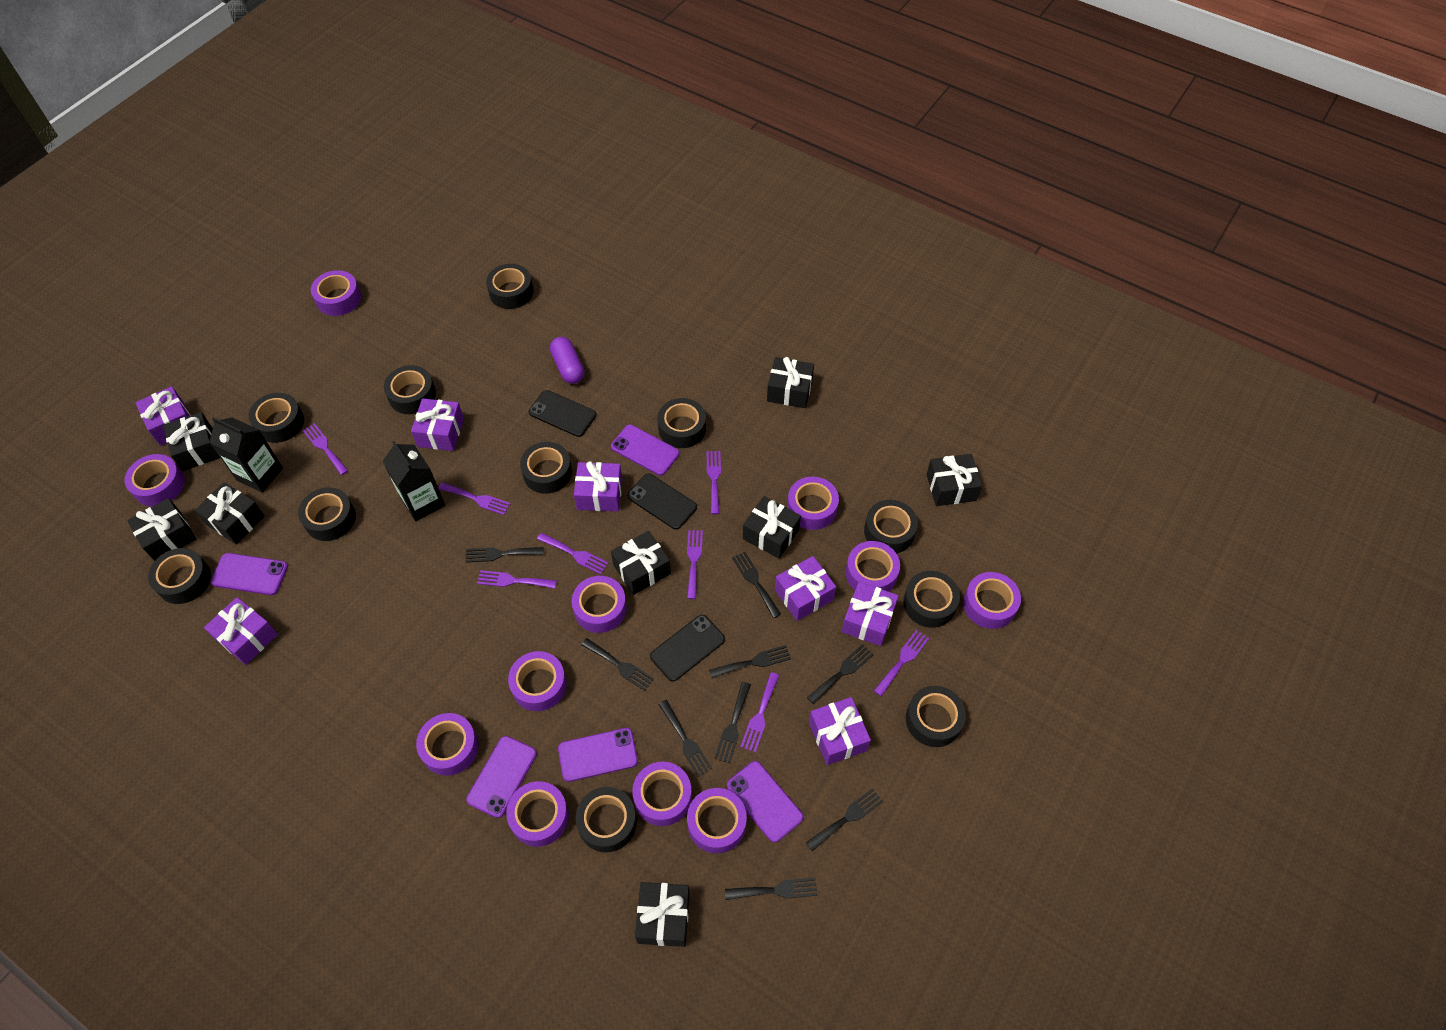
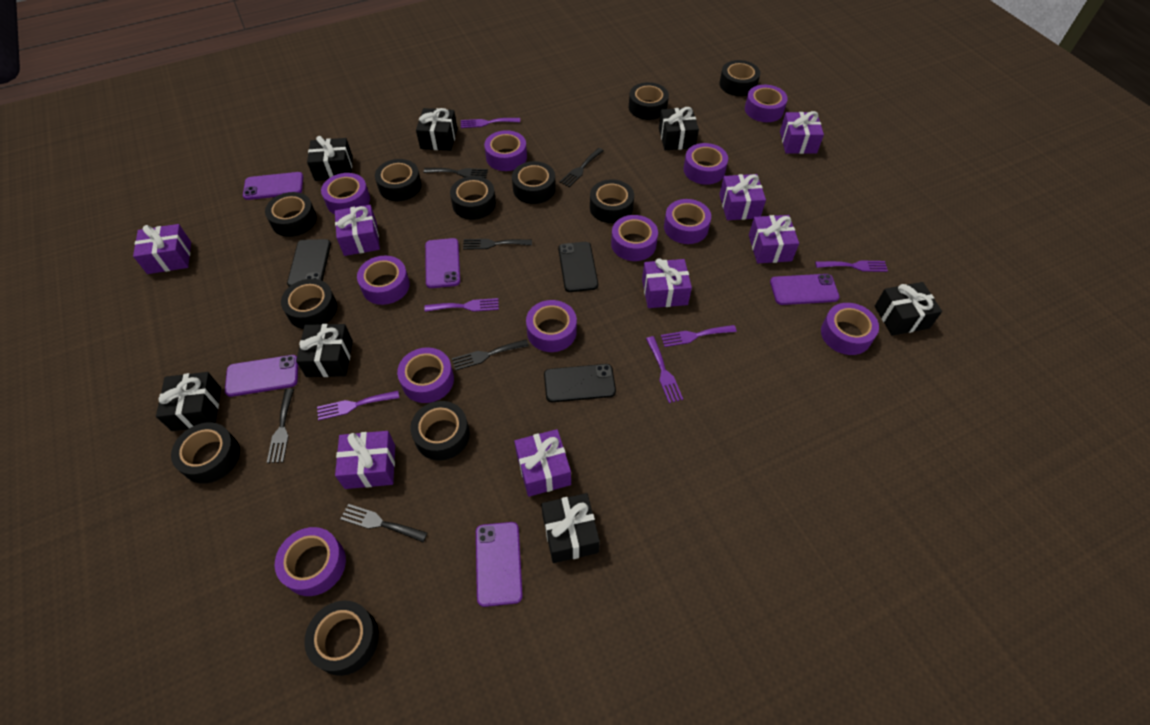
black carton: [209,417,283,493] [383,441,445,522] = 2 -> none = 0
black fork: [465,547,544,563] [581,638,654,691] [658,700,712,777] [709,645,791,678] [715,682,751,763] [725,877,818,900] [732,552,781,618] [806,788,883,851] [807,644,874,704] = 9 -> [267,388,294,463] [340,504,427,542] [424,168,488,178] [452,339,529,371] [463,239,532,250] [560,148,604,187] = 6
black gift: [127,498,196,561] [163,412,220,471] [195,482,265,545] [611,531,671,595] [635,882,690,947] [743,496,801,559] [767,357,814,408] [926,454,982,506] = 8 -> [156,372,221,431] [296,324,353,377] [307,136,353,181] [416,108,457,151] [541,493,600,563] [659,107,699,150] [875,282,942,336] = 7
purple capsule: [550,337,585,384] = 1 -> none = 0
purple fork: [302,423,348,475] [438,482,511,515] [477,570,557,589] [537,533,609,575] [687,530,703,599] [706,451,721,514] [740,672,780,753] [874,630,929,697] = 8 -> [317,391,399,420] [424,298,499,312] [461,118,520,128] [646,336,683,403] [661,325,737,347] [815,260,888,272] = 6
purple gift: [135,386,191,446] [204,597,278,665] [411,398,464,451] [574,461,622,511] [775,556,836,621] [809,697,871,765] [842,582,898,646] = 7 -> [133,224,191,274] [335,205,380,256] [335,431,395,489] [514,429,571,497] [642,258,692,308] [719,174,766,220] [749,215,799,263] [780,111,824,154] = 8

